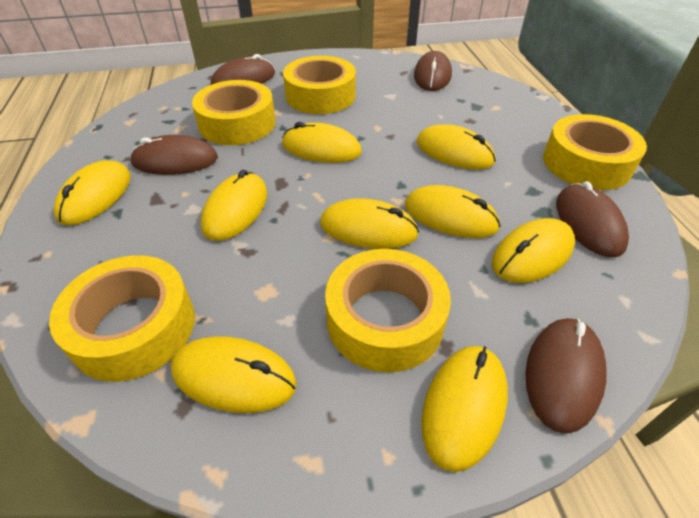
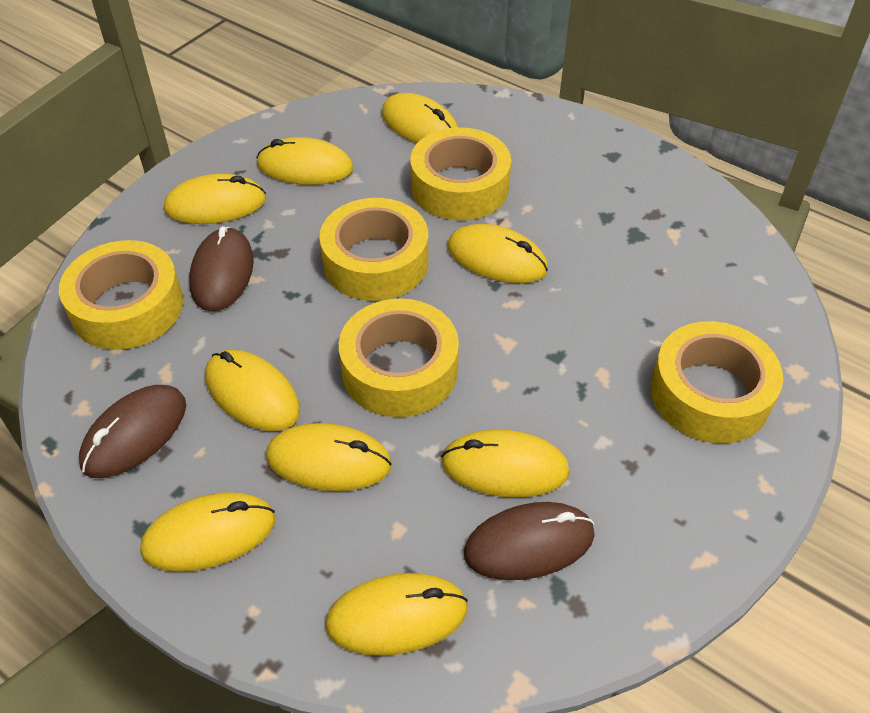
brown mouse: [130,135,218,175] [211,54,275,85] [414,51,452,91] [525,318,606,434] [556,181,629,257] = 5 -> [79,385,186,478] [189,226,254,311] [464,502,595,580] = 3

